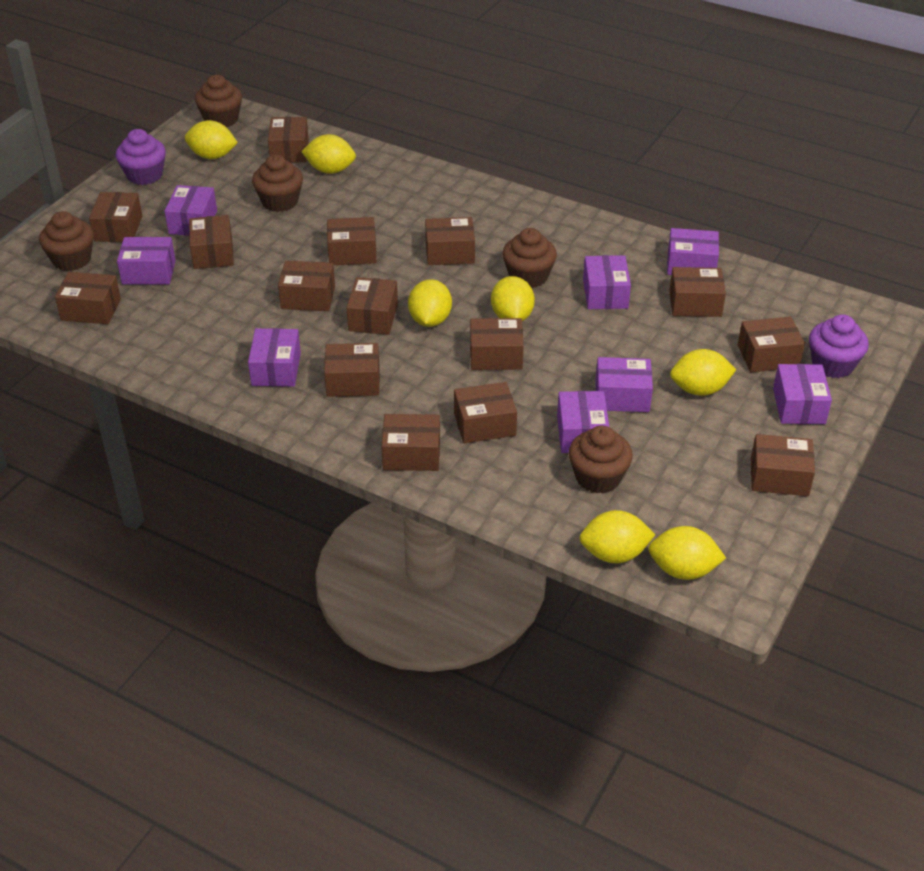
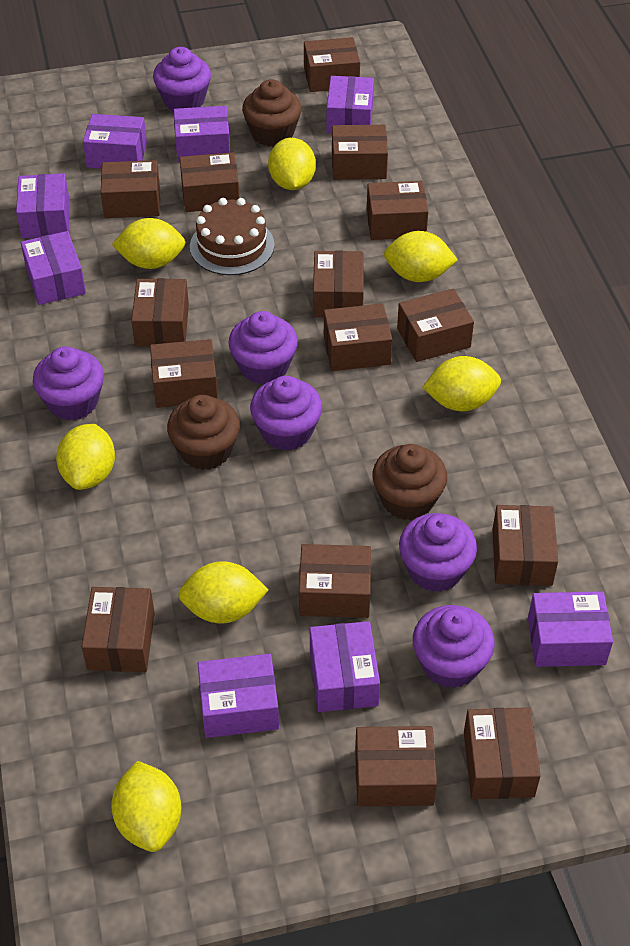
brown cake: none = 0 -> [190,198,274,275] = 1
brown cupcake: [39,211,94,271] [195,75,242,127] [252,155,303,212] [502,228,557,288] [569,425,633,493] = 5 -> [167,395,240,470] [242,79,302,147] [373,444,447,520] = 3
purple cupcake: [116,129,166,185] [809,314,869,378] = 2 -> [33,346,104,421] [153,47,211,111] [228,311,298,384] [250,376,322,451] [399,513,477,592] [413,605,495,688] = 6

